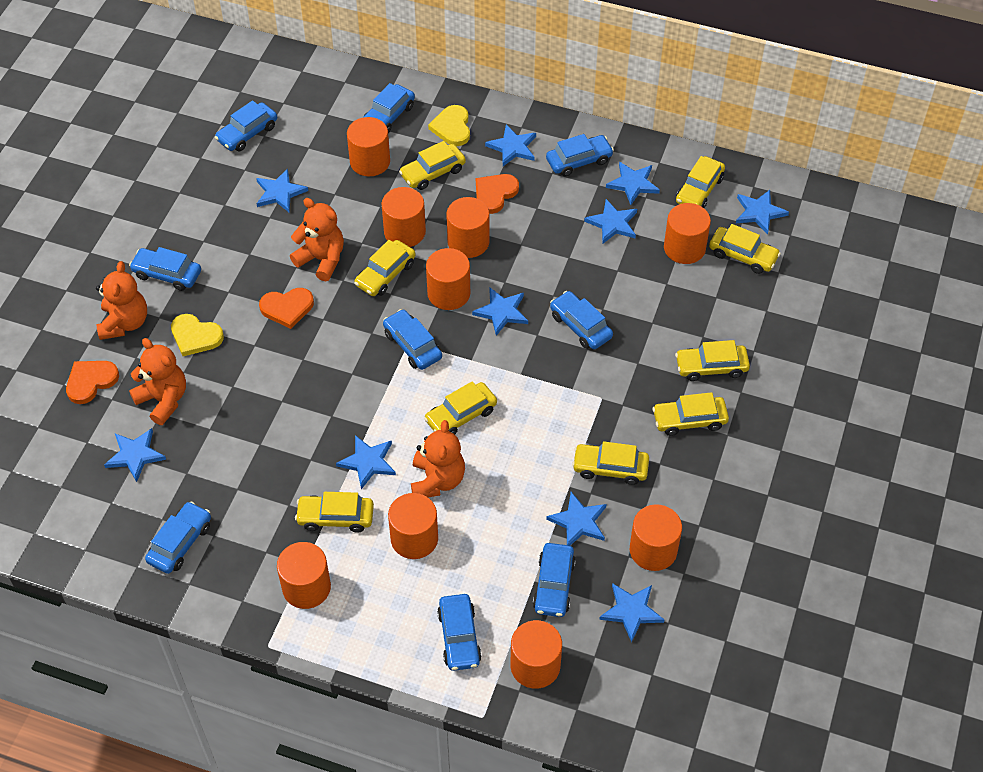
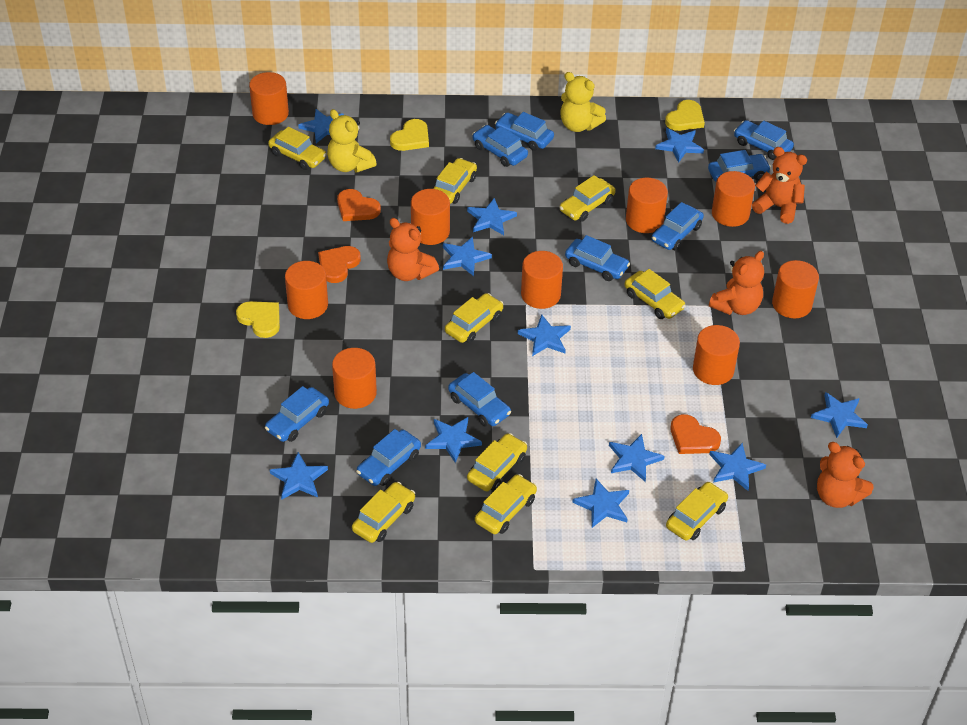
blue star: [104,428,166,482] [256,168,308,212] [336,435,396,489] [472,288,528,336] [485,124,536,166] [546,492,606,546] [584,199,637,243] [599,583,664,642] [606,162,660,205] [736,190,789,235] = 10 -> [270,452,328,499] [298,109,344,143] [425,417,482,463] [443,237,492,276] [467,198,517,235] [518,314,571,356] [572,479,629,528] [609,434,665,482] [655,128,704,163] [709,443,766,491] [811,392,868,438] = 11
yellow heart: [171,314,224,356] [428,105,470,146] = 2 -> [236,301,280,338] [390,119,429,151] [665,100,705,131] = 3
yellow teddy bear: none = 0 -> [327,109,376,173] [560,72,606,132] = 2

